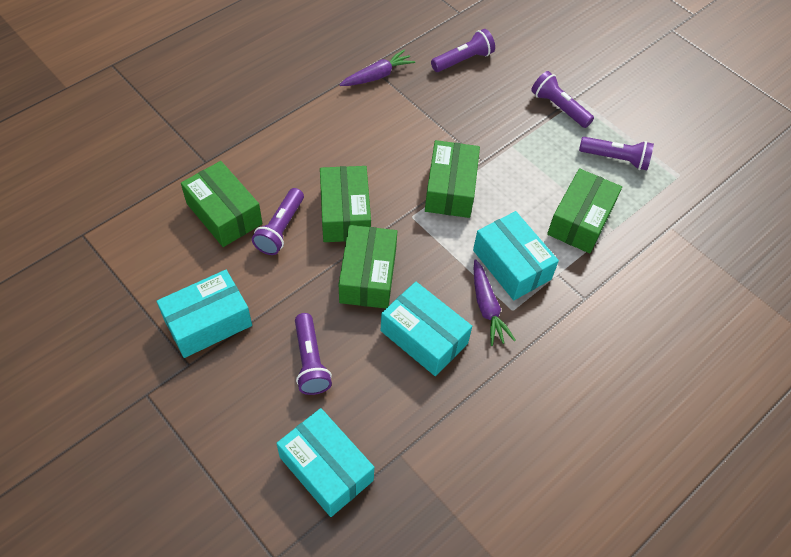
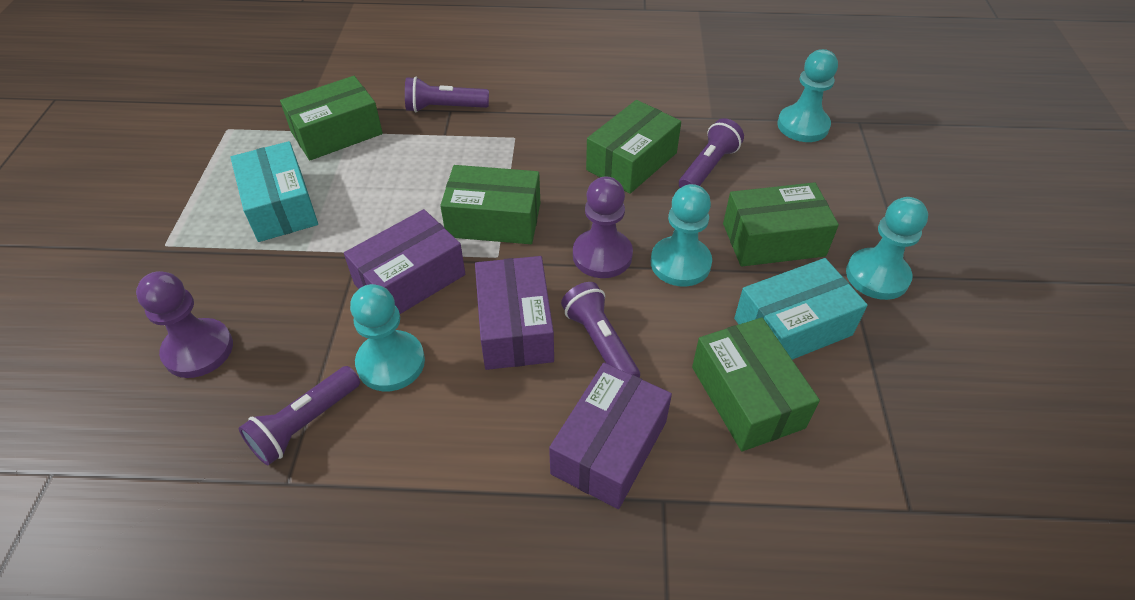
purple box: none = 0 -> [344,209,465,314] [475,256,554,370] [549,363,672,509] = 3
purple carrot: [339,50,415,86] [474,259,516,346] = 2 -> none = 0
purple flashlight: [252,188,304,255] [295,313,332,395] [431,29,495,72] [531,71,594,128] [579,137,654,170] = 5 -> [239,366,360,465] [405,77,489,112] [561,282,640,378] [679,118,744,188] = 4
purple pawn: none = 0 -> [136,271,233,378] [573,176,633,278] = 2
turquoise box: [157,270,252,358] [276,408,374,517] [381,282,472,376] [473,211,559,300] = 4 -> [230,141,318,242] [734,258,868,360] = 2
turquoise pawn: none = 0 -> [350,284,425,391] [651,184,712,286] [777,49,838,142] [846,197,928,300] = 4

